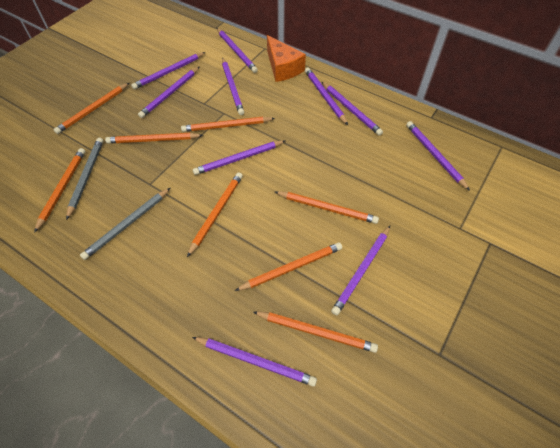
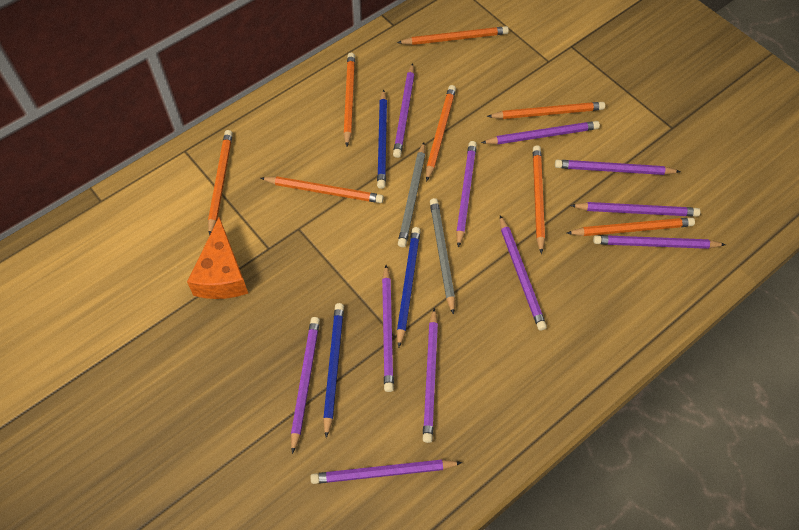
blue pencil: none = 0 -> [323,303,344,438] [377,89,387,189] [397,227,421,348] = 3
purple pencil: [131,52,206,89] [138,67,199,118] [192,337,317,386] [193,141,285,175] [217,28,258,73] [222,57,244,115] [305,68,348,125] [322,82,383,136] [331,226,390,315] [406,121,470,191] = 10 -> [291,317,320,454] [311,460,462,484] [382,265,394,392] [393,63,415,158] [423,308,438,443] [456,141,477,248] [481,121,600,145] [500,215,547,331] [555,160,681,175] [570,202,700,217] [593,235,726,249] = 11

